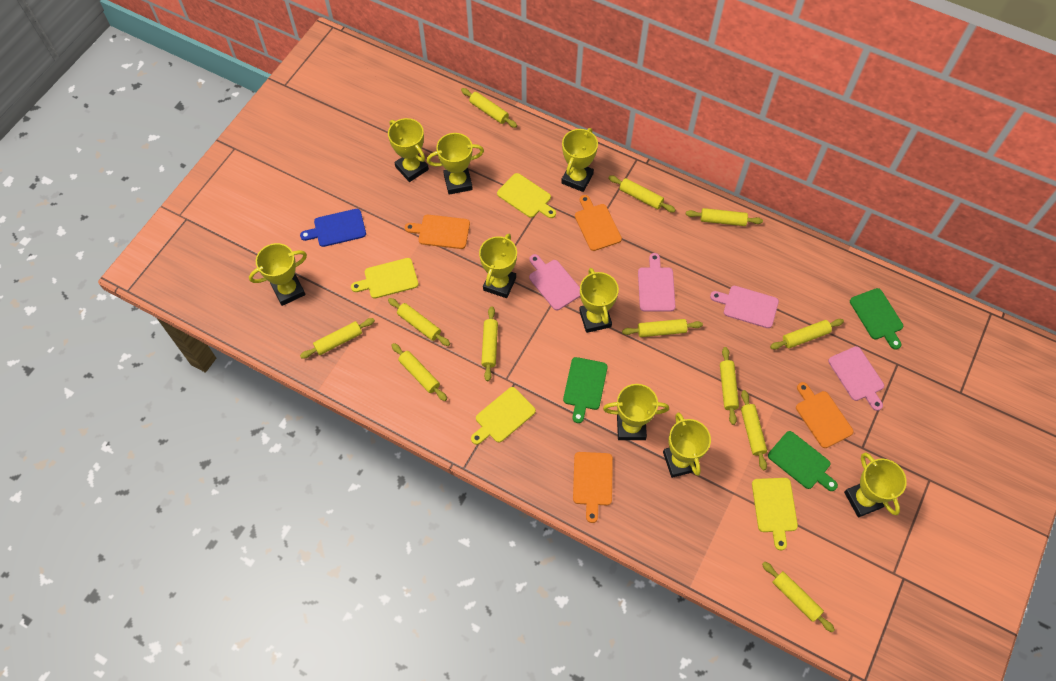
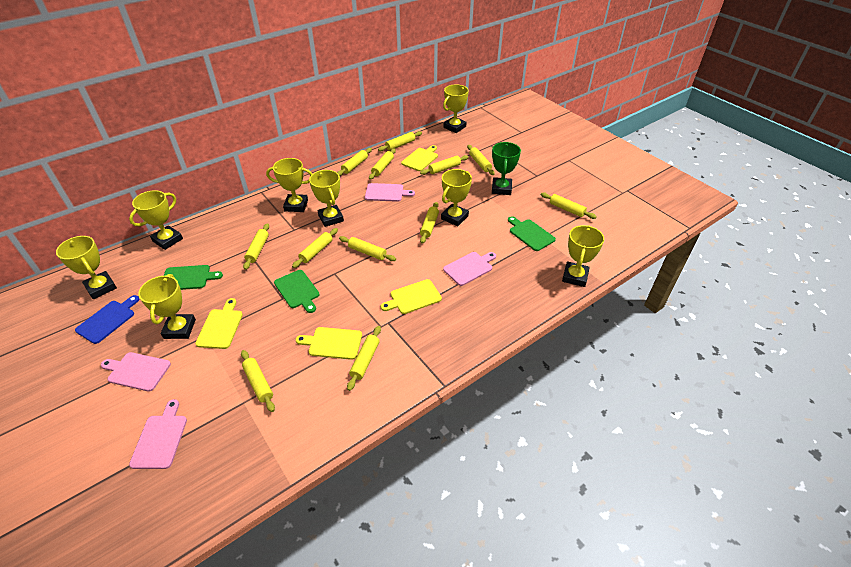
green trophy: none = 0 -> [492,142,521,195] = 1
orange cutting board: [405,215,470,249] [573,452,613,523] [575,195,622,251] [796,382,853,448] = 4 -> none = 0
yellow trophy: [249,243,307,306] [388,118,429,182] [427,133,484,195] [479,234,517,298] [561,128,598,192] [579,268,619,333] [603,384,669,440] [663,412,711,478] [844,452,907,518] = 9 -> [56,236,117,299] [129,190,183,250] [138,274,196,339] [266,158,312,212] [309,170,344,227] [441,169,472,226] [443,84,469,133] [562,225,604,287] = 8

